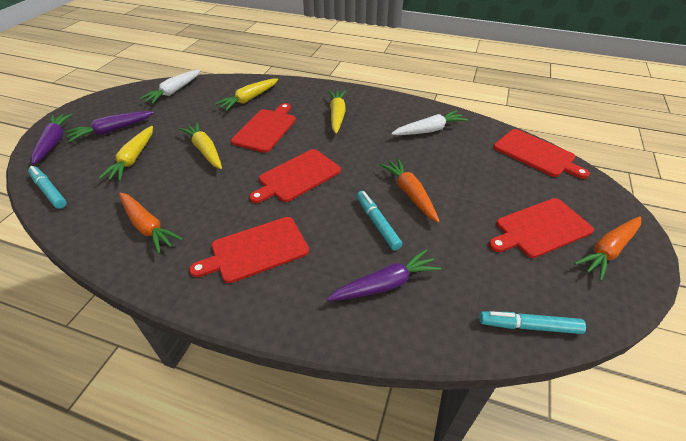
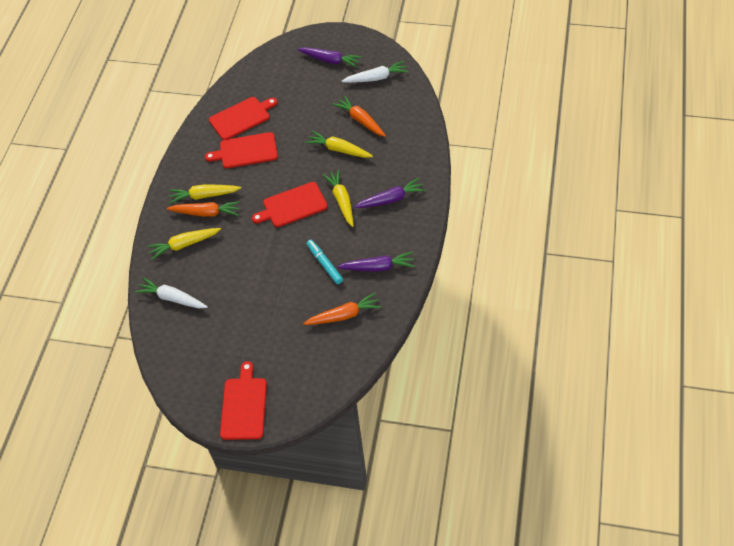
red cutting board: [189,217,309,283] [231,103,296,153] [249,149,341,203] [489,198,594,258] [493,129,590,179] = 5 -> [205,132,278,168] [209,97,277,140] [220,361,267,440] [252,182,328,227] = 4
turquoise marker: [28,166,67,209] [357,191,403,251] [479,311,586,334] = 3 -> [306,240,343,284] = 1

